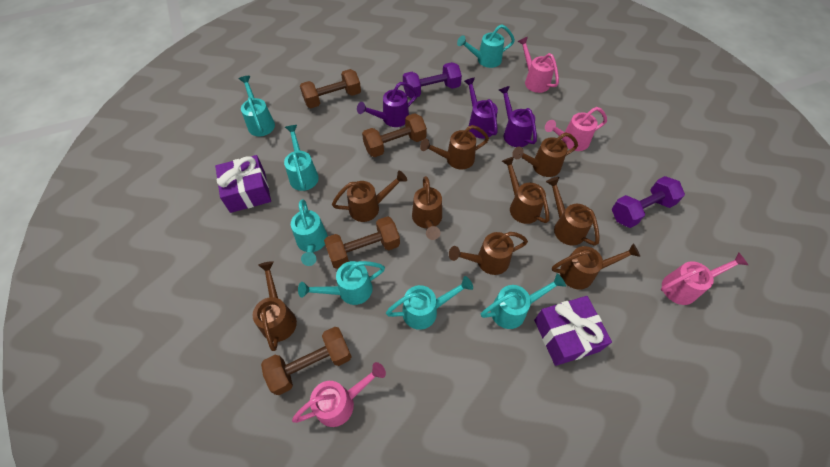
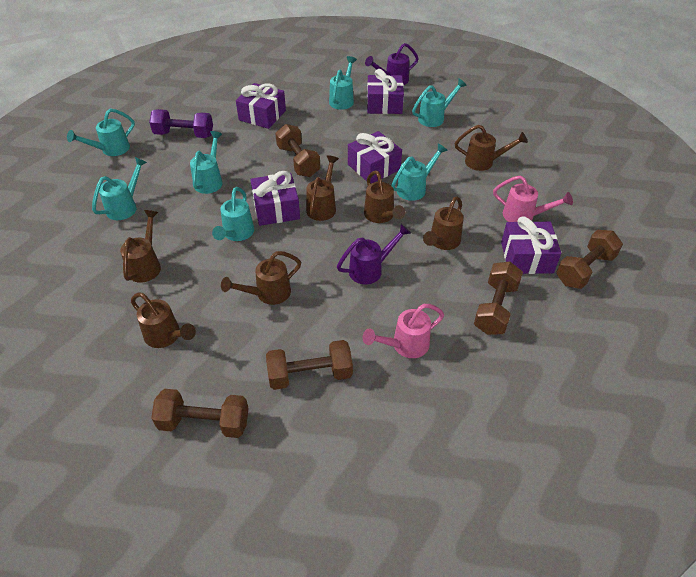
brown dumbbell: [261,327,352,395] [300,69,361,108] [324,216,400,269] [362,113,427,157] = 4 -> [151,389,249,438] [266,340,353,390] [275,124,320,177] [474,262,523,335] [556,230,623,289] = 5
brown watering can: [253,261,297,351] [332,171,407,222] [412,176,442,240] [420,125,489,169] [449,232,528,275] [502,157,549,224] [512,132,578,177] [546,177,600,246] [552,243,640,289] = 9 -> [120,210,161,283] [131,292,196,348] [221,251,301,305] [306,155,339,221] [364,170,405,223] [423,196,464,250] [455,125,528,171] = 7
pink watering can: [292,362,386,427] [517,37,559,93] [545,107,607,151] [661,252,748,305] = 4 -> [363,304,444,358] [493,176,573,222] = 2
purple dumbbell: [403,62,462,98] [612,176,685,228] = 2 -> [149,109,213,138] = 1
purple gift: [215,155,271,213] [534,296,612,366] = 2 -> [236,83,286,129] [250,171,300,226] [348,131,402,183] [367,69,404,114] [501,216,561,274] = 5
purple watering can: [357,82,418,127] [464,77,498,138] [499,86,537,147] = 3 -> [337,224,411,284] [365,43,419,85] = 2

